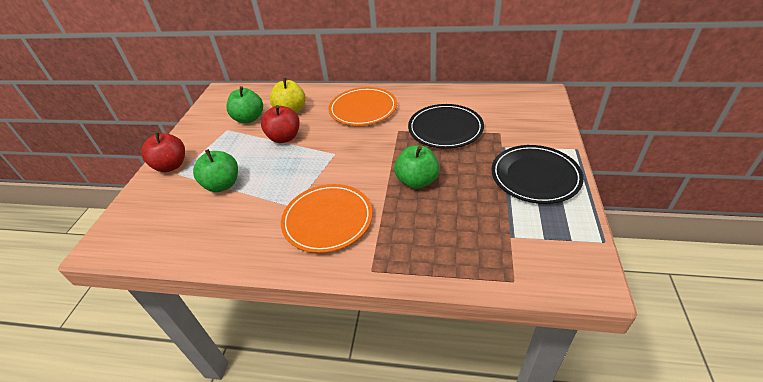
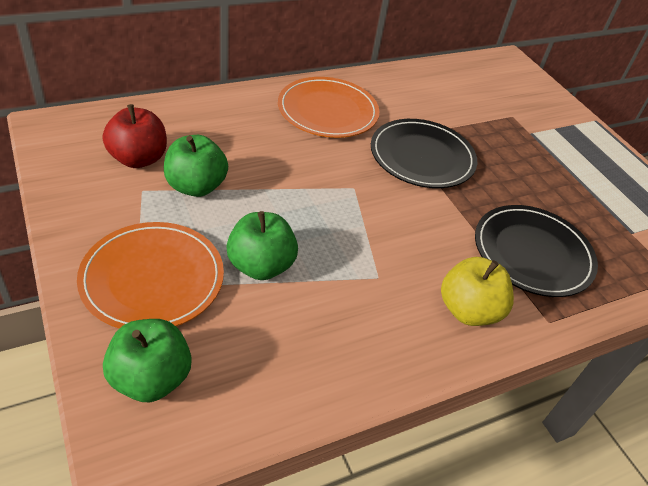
red apple: [141,132,185,172] [261,105,300,143] = 2 -> [103,104,167,168] = 1

